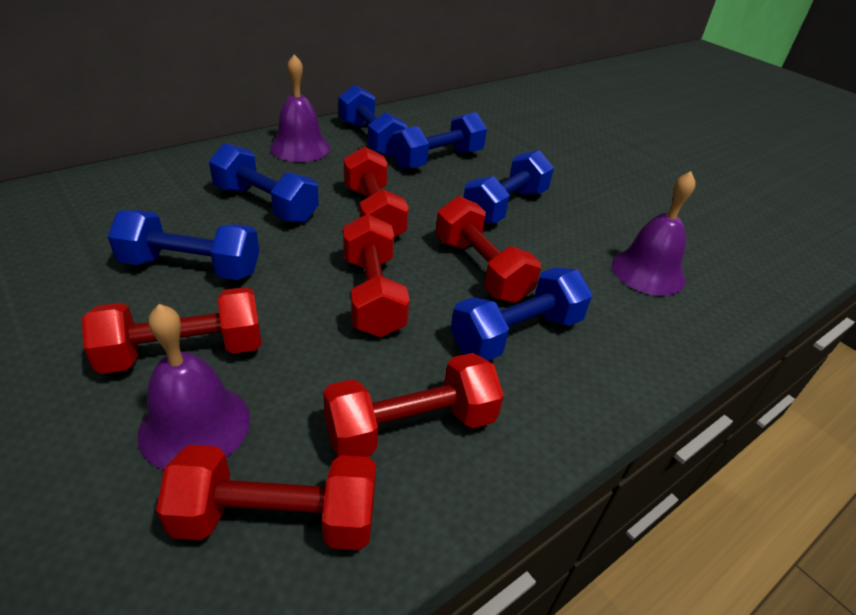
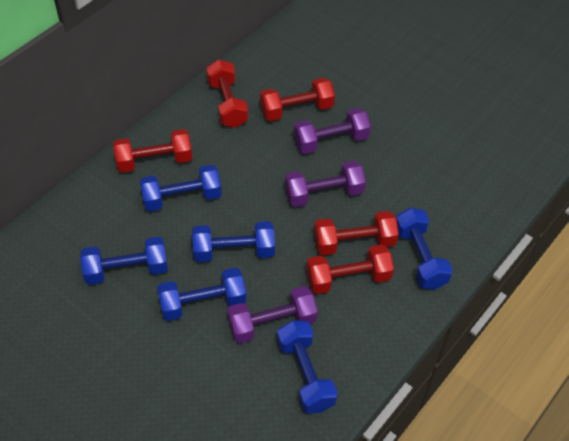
purple bell: [138,304,250,470] [270,54,330,162] [612,171,695,296] = 3 -> none = 0
purple dumbbell: none = 0 -> [227,286,318,344] [285,161,366,207] [293,108,371,154] = 3
red dumbbell: [82,287,261,374] [156,445,376,550] [323,353,504,457] [343,214,410,337] [344,146,409,237] [435,196,541,303] = 6 -> [113,129,192,173] [206,59,248,128] [260,78,335,121] [306,245,394,294] [314,211,399,255] = 5

